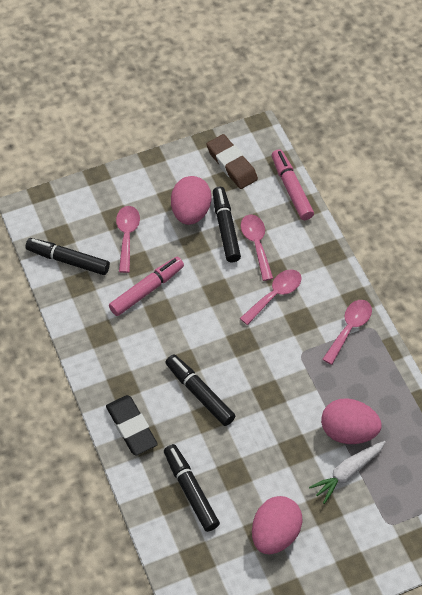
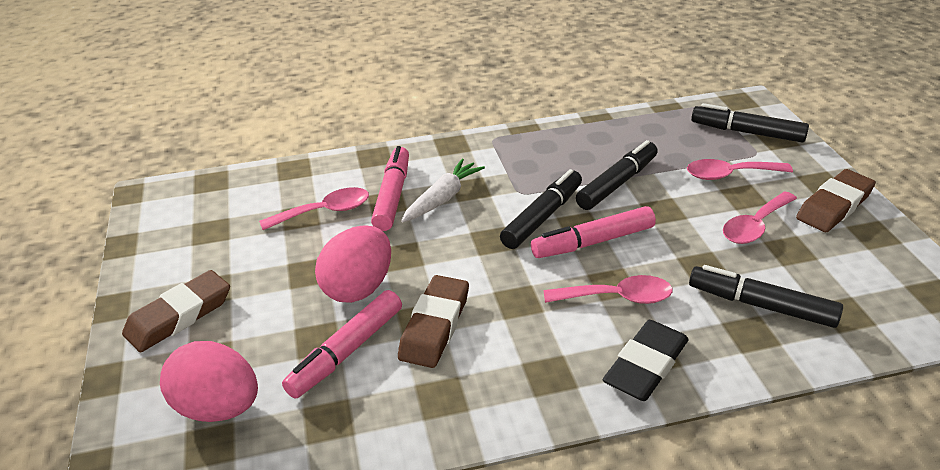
brown eraser: [206,134,258,189] = 1 -> [122,270,230,353] [398,275,469,368] [796,169,876,232] = 3
pink egg: [171,176,212,225] [252,496,303,554] [321,398,382,444] = 3 -> [160,341,258,422] [315,226,391,303] = 2
pink marker: [109,257,184,316] [272,149,314,220] = 2 -> [282,290,402,398] [371,146,409,231] [531,206,656,258] = 3

